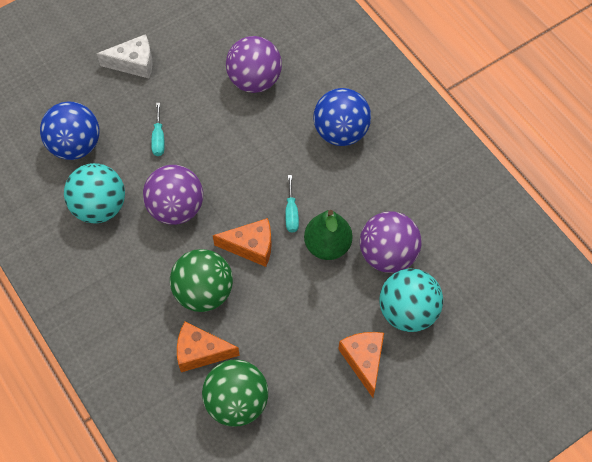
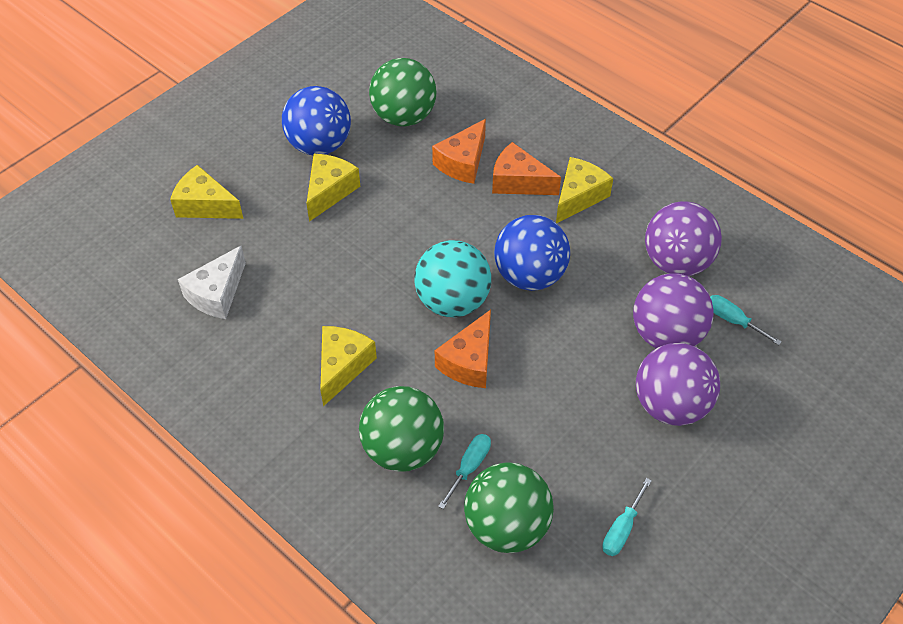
green ball: [170,249,233,312] [202,359,268,427] = 2 -> [359,386,444,472] [369,58,437,126] [464,462,554,553] = 3
green pear: [304,210,352,260] = 1 -> none = 0
turquoise ball: [64,163,125,223] [379,268,443,332] = 2 -> [415,240,491,317] = 1
turquoise screwdriver: [151,103,165,156] [285,175,299,233] = 2 -> [438,434,491,509] [602,478,652,556] [710,295,782,345] = 3
yellow cheese: none = 0 -> [170,165,243,219] [307,154,360,222] [320,326,377,406] [556,157,613,223] = 4

